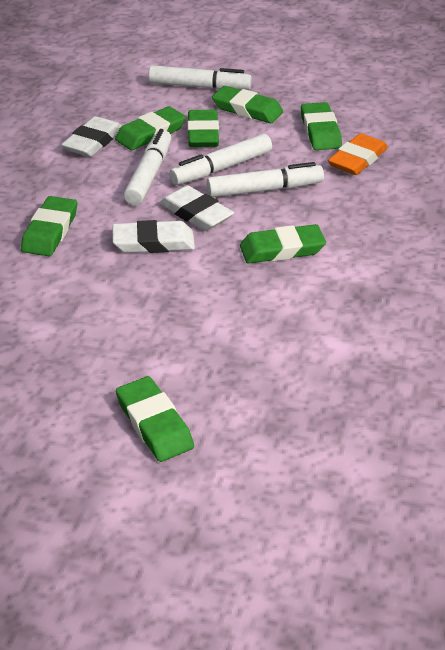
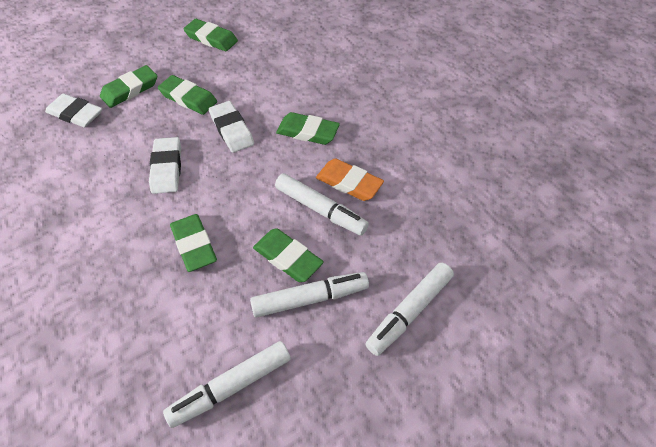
green eraser: [21,196,77,256] [115,106,186,150] [116,376,194,462] [187,110,219,147] [212,86,283,123] [240,224,326,264] [301,102,342,150] = 7 -> [100,65,157,108] [158,75,217,115] [170,214,217,272] [183,19,238,51] [253,228,324,282] [276,112,340,145] = 6

